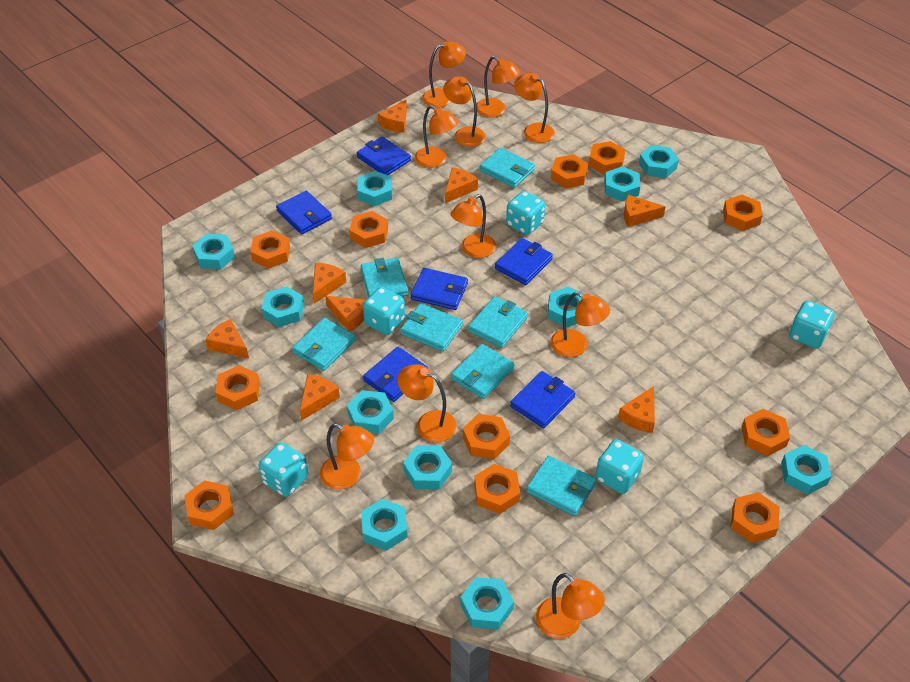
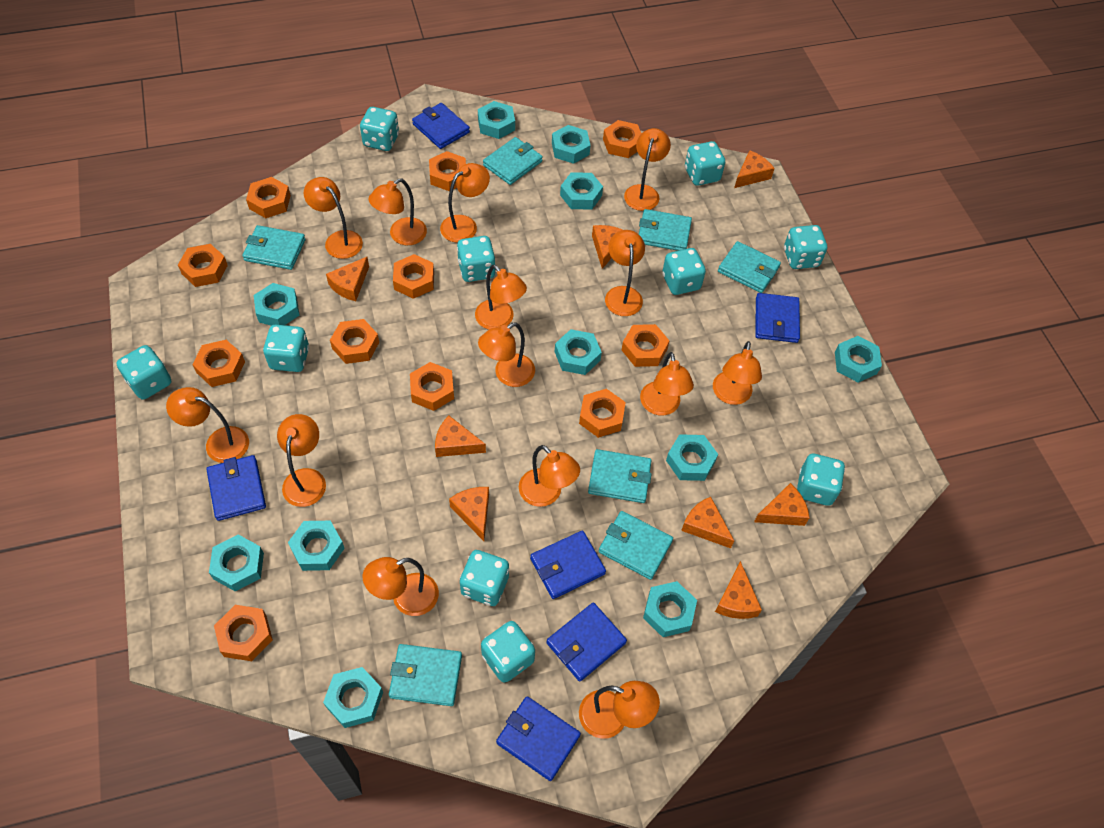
orange lamp: [320,423,374,490] [397,364,457,442] [415,105,459,168] [422,41,466,107] [443,76,486,147] [451,194,496,258] [477,56,520,117] [514,73,555,143] [536,573,605,639] [550,292,610,357] = 10 -> [166,387,249,463] [277,414,326,507] [304,177,363,259] [363,557,439,616] [368,178,427,245] [440,163,490,243] [475,265,527,329] [478,322,535,387] [519,445,580,507] [579,681,660,739] [605,230,645,316] [624,128,671,211] [640,352,694,415] [713,341,762,405] = 14
turquoise dice: [258,442,308,497] [363,287,405,335] [506,191,545,235] [595,439,644,494] [790,300,835,349] = 5 -> [116,345,171,400] [263,325,309,372] [360,107,399,151] [457,236,496,282] [460,550,509,606] [481,621,535,683] [662,248,706,295] [685,141,725,186] [784,225,827,269] [797,454,845,506] = 10

